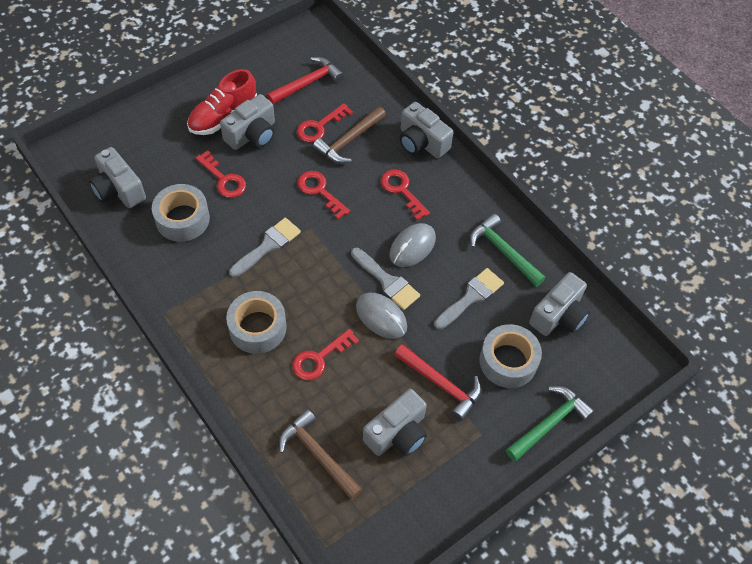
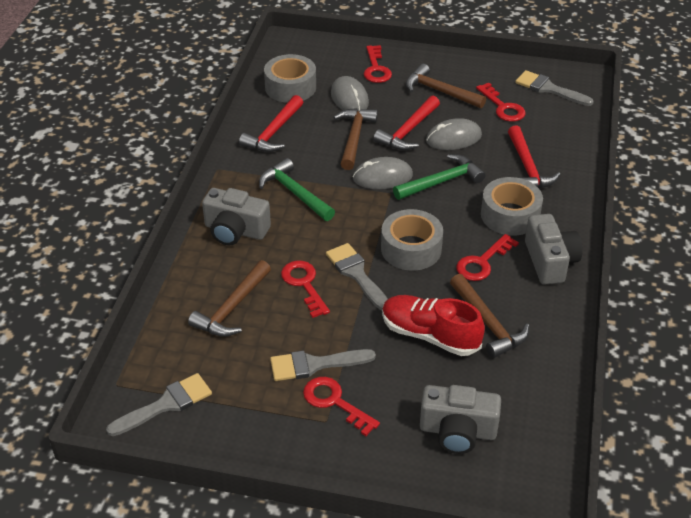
brown hammer: [279,409,362,500] [313,106,386,163] = 2 -> [188,260,271,337] [333,108,378,170] [406,64,486,109] [450,274,529,358] = 4
grey brush: [229,218,301,277] [351,248,420,310] [434,268,504,329] = 3 -> [106,373,212,436] [270,349,376,381] [326,243,388,310] [515,70,594,106] = 4
grey camera: [89,147,146,208] [220,94,275,150] [363,389,427,456] [400,102,454,158] [529,272,590,336] = 5 -> [202,188,271,245] [420,385,501,454] [525,214,583,285] = 3
grey mouse: [356,293,407,339] [390,223,436,267] = 2 -> [331,76,369,111] [353,157,413,189] [426,118,482,150] = 3
red hammer: [267,57,344,104] [394,344,481,421] = 2 -> [239,95,303,152] [374,96,440,150] [508,125,560,189] = 3

